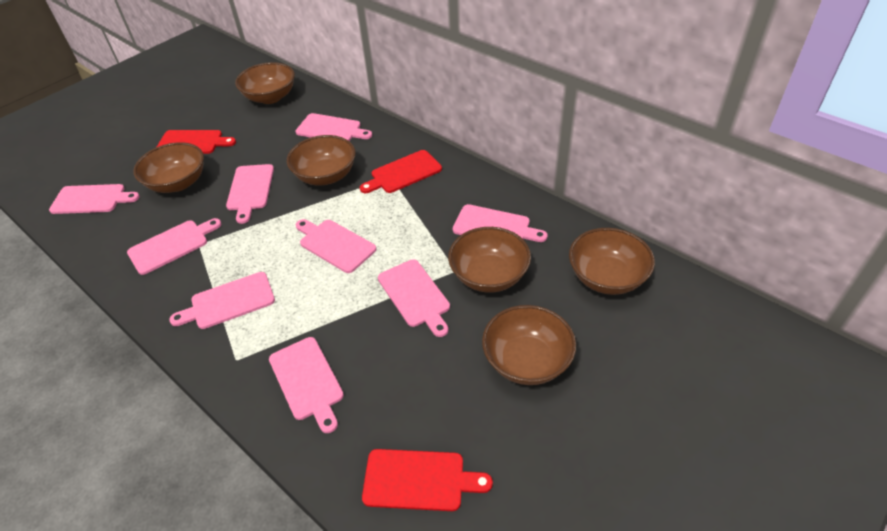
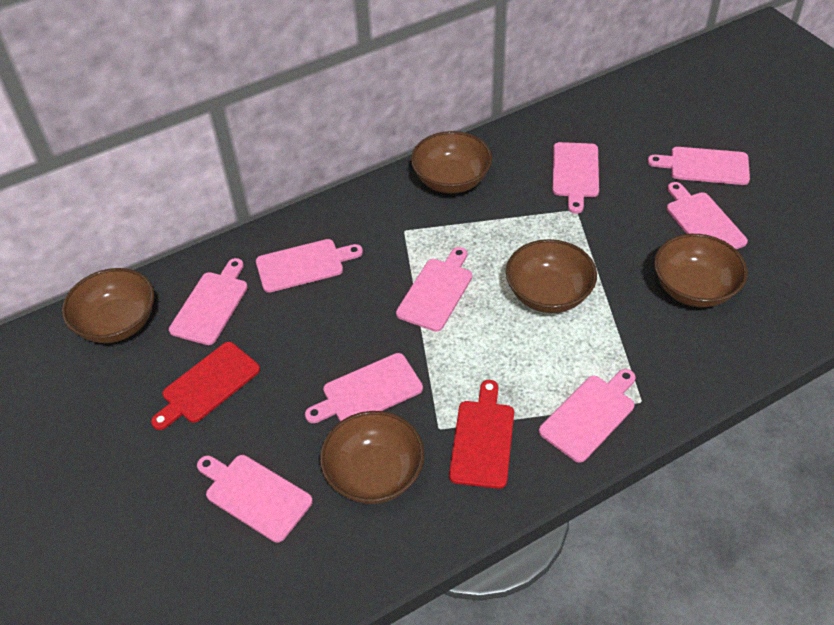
brown bowl: [133,142,204,193] [235,62,295,104] [287,135,356,185] [448,227,531,293] [482,305,576,385] [569,228,655,295] = 6 -> [62,268,154,343] [320,411,424,504] [411,131,492,193] [506,239,597,313] [654,234,748,307] = 5
red cutting board: [157,130,236,154] [360,150,442,193] [362,449,493,511] = 3 -> [151,342,260,430] [449,380,514,489] = 2

